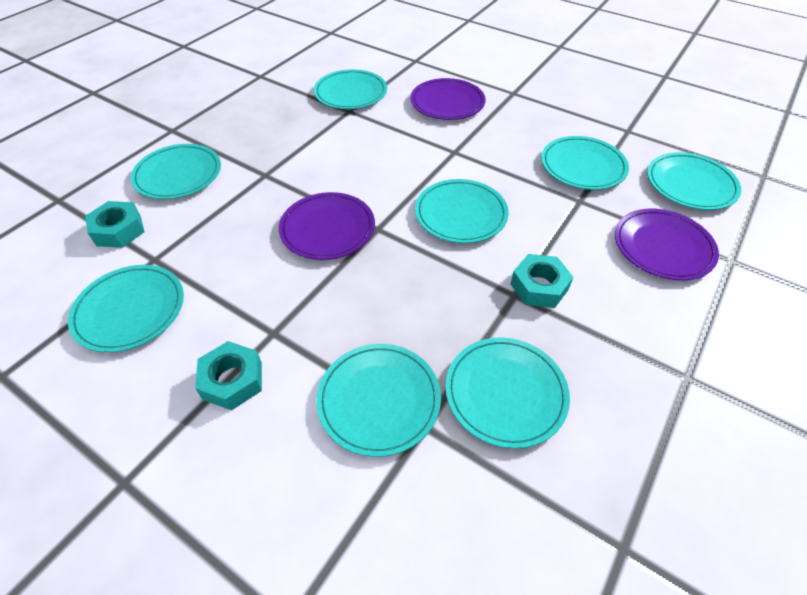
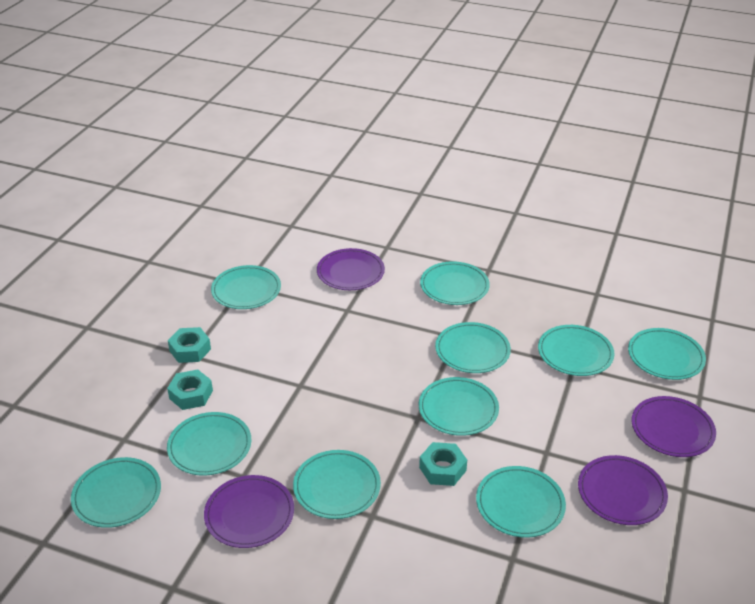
purple plate: [279,192,375,260] [410,78,486,120] [615,209,719,280] = 3 -> [204,475,294,548] [317,248,385,290] [578,455,668,525] [631,396,716,457] = 4
turquoise plate: [68,265,184,353] [131,144,221,199] [314,69,387,109] [316,344,441,457] [415,179,509,243] [445,337,570,449] [541,136,629,190] [647,152,741,210] = 8 -> [71,457,161,528] [167,412,251,476] [211,265,281,309] [293,450,381,519] [419,377,499,436] [420,261,490,305] [435,322,511,373] [476,466,566,538] [538,325,614,376] [628,328,706,380] = 10

